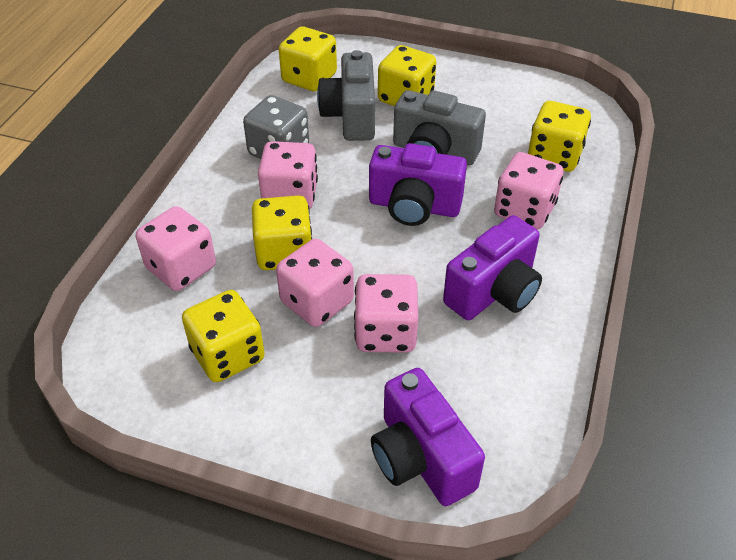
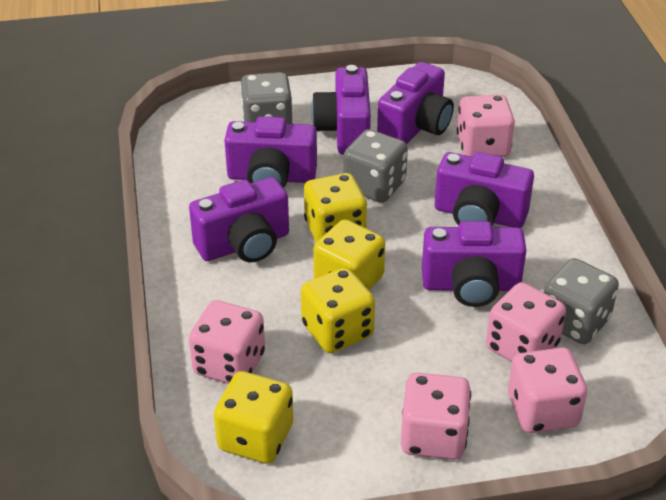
grey camera: [317,50,375,141] [393,90,486,165] = 2 -> none = 0
grey dice: [243,95,309,159] = 1 -> [240,72,292,124] [343,129,408,203] [544,258,619,344] = 3
purple camera: [369,143,467,226] [371,368,485,506] [443,215,542,320] = 3 -> [189,177,289,262] [224,116,317,188] [311,65,371,155] [377,62,454,144] [422,221,527,307] [435,152,534,228] = 6
yellow dice: [182,290,265,382] [252,195,312,270] [279,26,337,92] [378,45,436,106] [528,101,591,172] = 5 -> [214,371,293,464] [301,267,375,353] [304,173,367,242] [313,219,385,290] = 4

